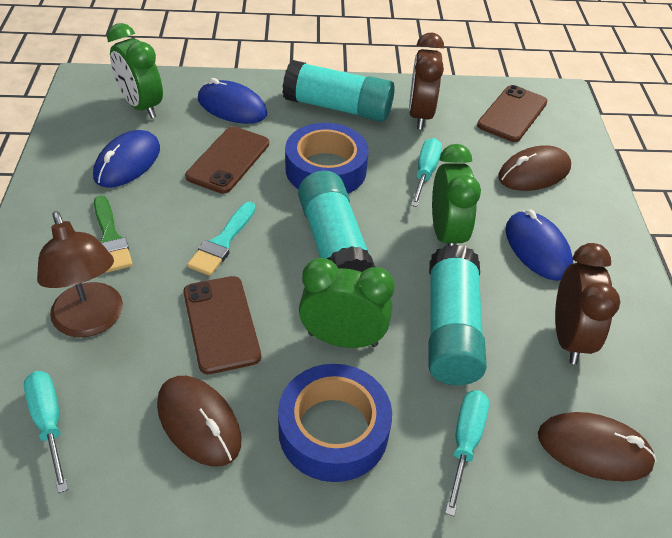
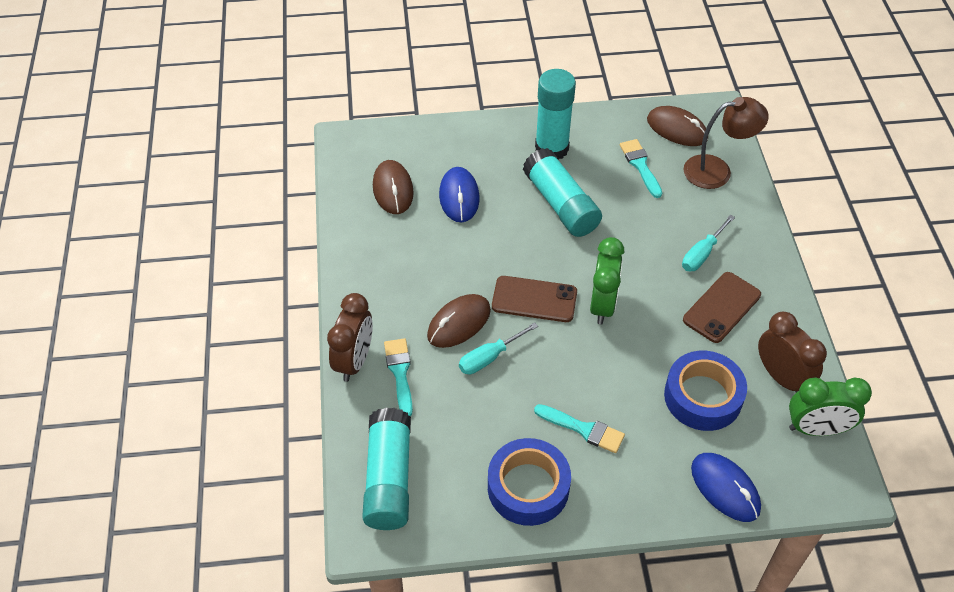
blue mouse: [93,130,160,188] [198,78,267,124] [505,210,573,281] = 3 -> [439,167,479,222] [691,453,761,522] = 2
brown phone: [183,276,261,374] [185,126,269,194] [477,85,547,142] = 3 -> [492,276,577,322] [683,272,761,343] = 2
green brush: [94,195,133,273] = 1 -> none = 0
green clock: [107,23,163,119] [299,258,395,348] [432,144,481,246] = 3 -> [590,237,624,324] [789,377,872,436] = 2
turquoise brush: [187,202,256,276] = 1 -> [384,338,413,416] [534,404,625,453] [620,139,662,198] = 3
turquoise screwdriver: [24,371,68,493] [411,138,442,207] [445,390,489,516] = 3 -> [459,322,538,374] [682,215,735,271] = 2

